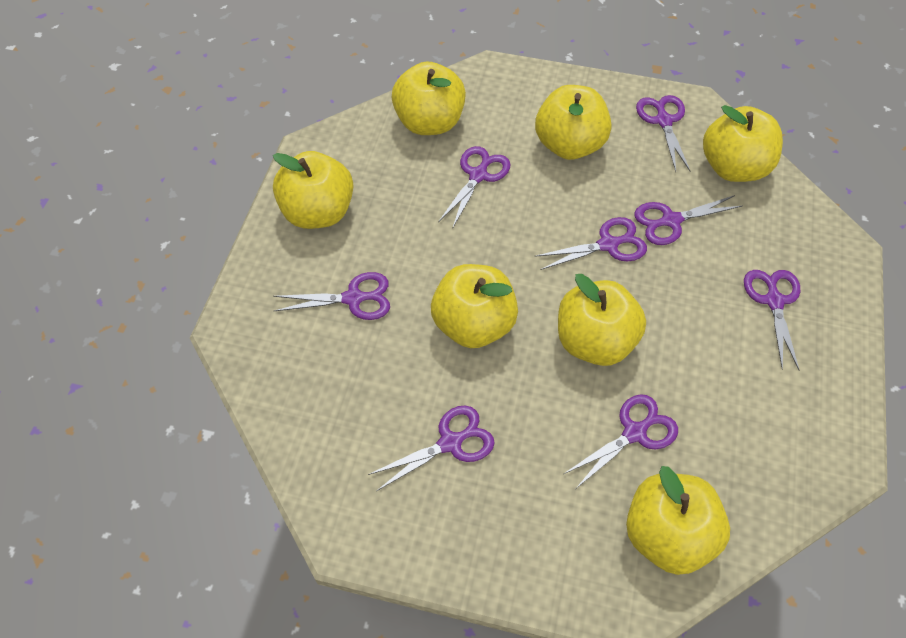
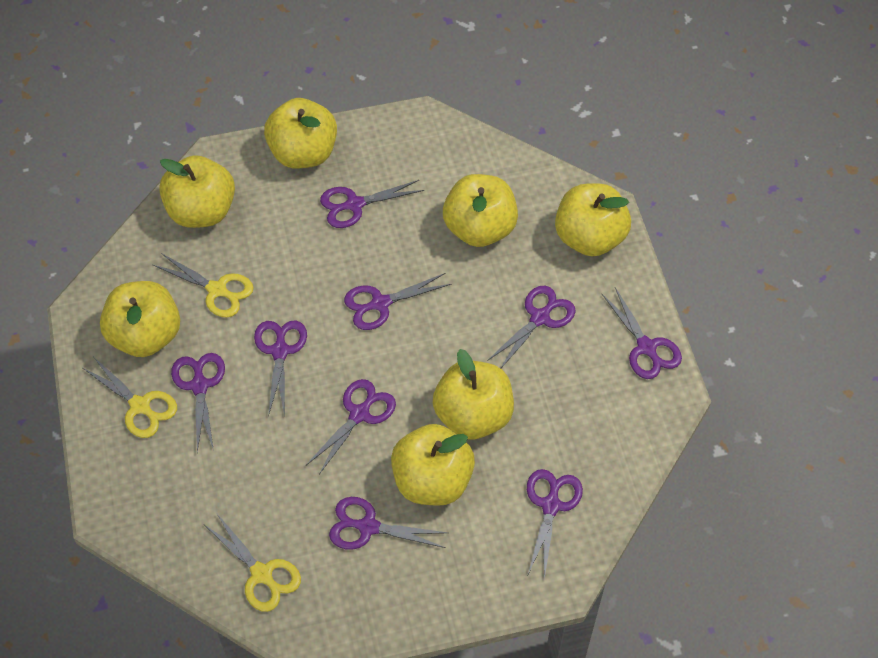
purple scissors: [273,272,390,320] [368,406,495,491] [438,146,510,229] [534,217,647,270] [564,394,678,488] [634,195,742,245] [636,95,691,172] [744,270,800,371] = 8 -> [171,353,225,452] [254,321,307,417] [306,379,396,474] [320,180,424,228] [329,497,448,550] [344,273,451,330] [487,286,576,368] [527,469,583,579] [602,287,682,379] = 9
yellow scissors: none = 0 -> [83,357,177,438] [153,253,254,318] [205,514,301,612] = 3

